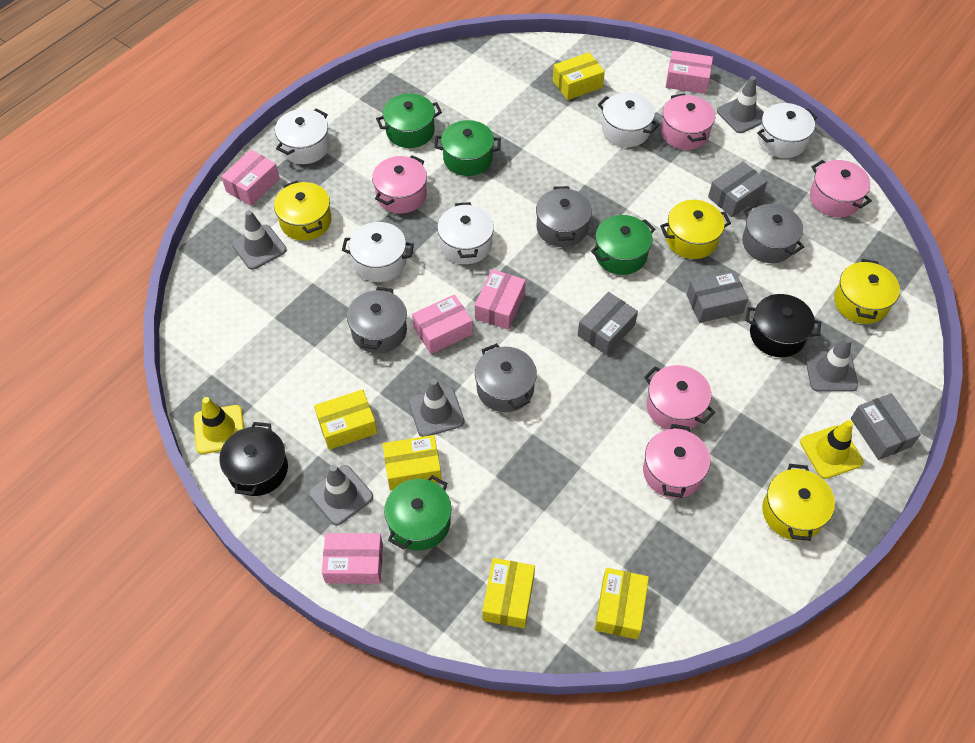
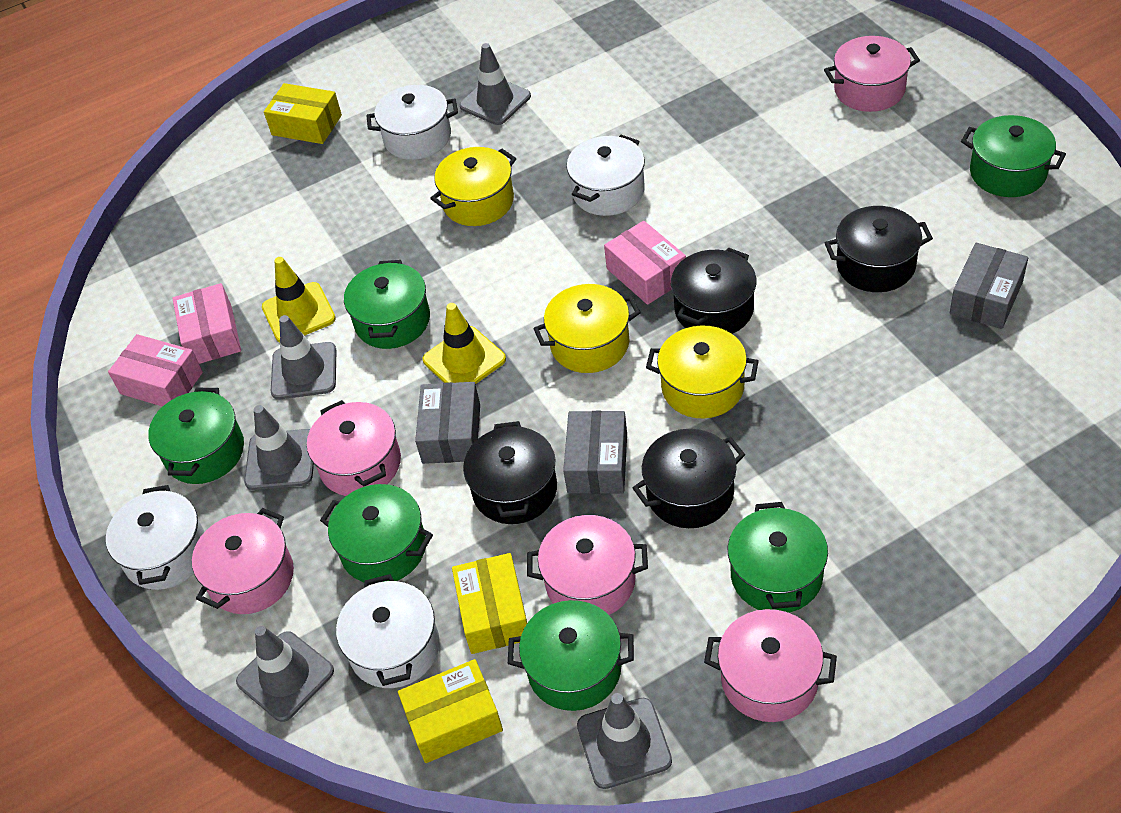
black pot: [219,422,288,496] [745,294,821,357] = 2 -> [463,421,557,524] [633,429,745,528] [671,247,756,334] [825,206,933,292] = 4
green pot: [376,93,442,148] [384,475,452,551] [434,120,501,176] [591,215,655,275] = 4 -> [148,388,244,484] [320,484,433,582] [344,260,430,349] [508,600,634,711] [728,502,828,613] [961,115,1066,197] = 6
grey box: [578,292,638,355] [687,271,748,323] [708,162,768,217] [851,393,921,460] = 4 -> [415,382,480,464] [563,411,627,494] [950,243,1028,329] = 3
grey pot: [347,287,407,354] [475,343,537,412] [536,186,592,247] [742,204,804,263] = 4 -> none = 0
pink box: [221,150,280,206] [322,533,383,584] [412,294,473,354] [475,269,526,330] [666,51,713,94] = 5 -> [108,334,203,407] [172,283,241,364] [604,221,686,305] = 3
white pot: [275,109,330,164] [342,222,414,282] [437,202,494,264] [598,93,659,147] [757,103,817,158] = 5 -> [106,485,205,590] [336,574,440,688] [366,85,458,160] [566,135,645,216] = 4
yellow box: [314,389,377,450] [383,435,442,490] [482,558,535,628] [553,52,605,100] [595,568,649,639] = 5 -> [264,83,342,144] [398,659,503,763] [452,553,527,654] = 3
yellow pot: [274,180,332,241] [660,200,731,259] [762,464,835,541] [834,259,900,324] = 4 -> [430,147,516,226] [533,284,641,373] [646,326,759,418] = 3

